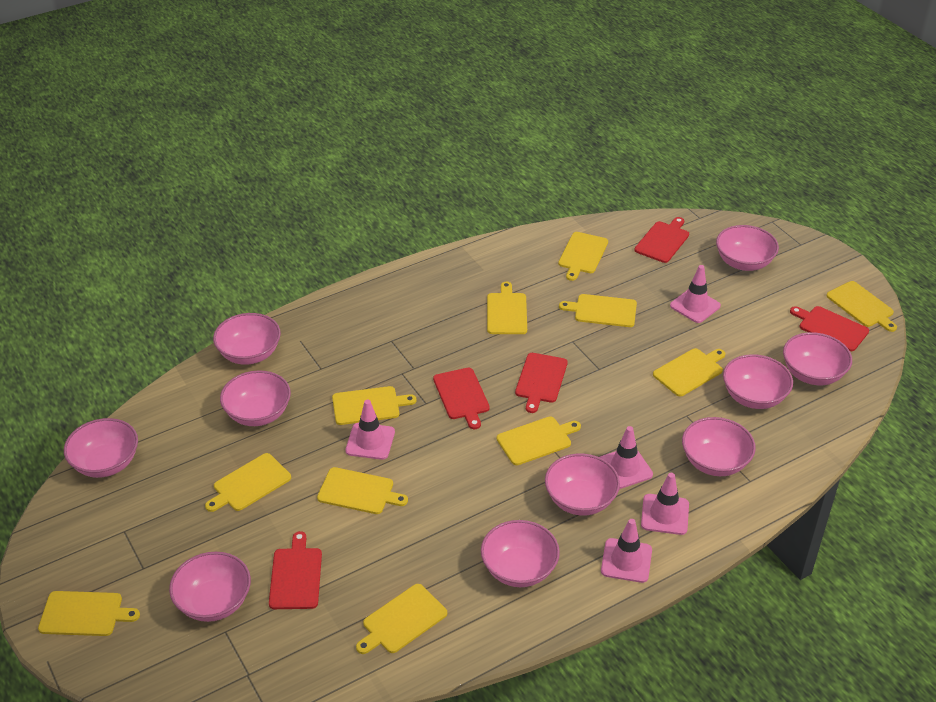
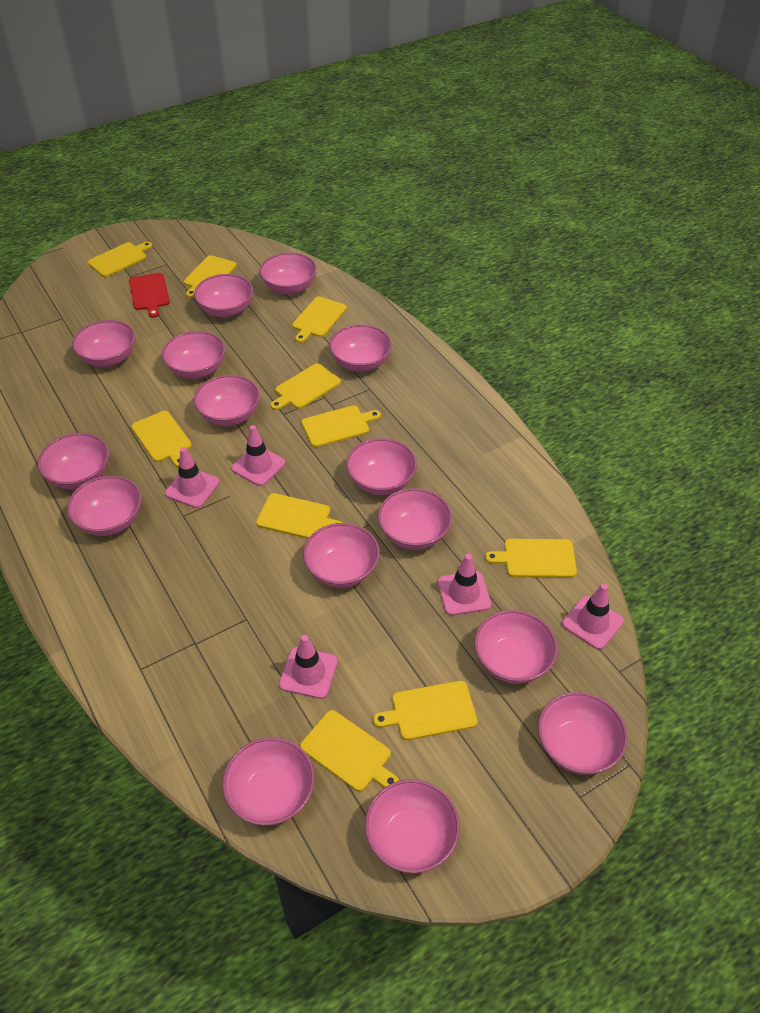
pink bowl: [64,418,138,478] [169,552,251,622] [213,313,281,365] [220,370,291,426] [481,520,560,587] [545,453,620,516] [682,417,756,476] [716,225,779,271] [723,354,793,409] [783,332,852,385] = 10 -> [38,433,109,489] [67,476,142,536] [72,320,135,367] [162,331,225,379] [194,274,253,317] [194,375,260,426] [222,737,315,826] [259,252,317,295] [303,523,380,588] [329,324,392,372] [346,438,417,495] [365,779,460,873] [378,488,452,550] [474,610,558,684] [538,692,628,775] = 15
red cutting board: [269,531,322,609] [433,368,490,429] [515,353,568,413] [634,217,689,263] [790,306,869,351] = 5 -> [129,273,170,318] = 1
yellow cutting board: [38,591,140,636] [205,453,291,512] [317,467,408,514] [332,386,416,425] [356,584,447,654] [487,282,527,334] [497,417,581,465] [558,232,608,281] [559,294,637,327] [653,348,726,397] [826,281,897,332] = 11 -> [88,242,152,277] [131,411,192,468] [184,255,237,298] [256,493,343,539] [271,363,341,410] [292,297,347,343] [300,710,399,792] [301,405,381,447] [373,681,478,740] [485,539,577,578] = 10

